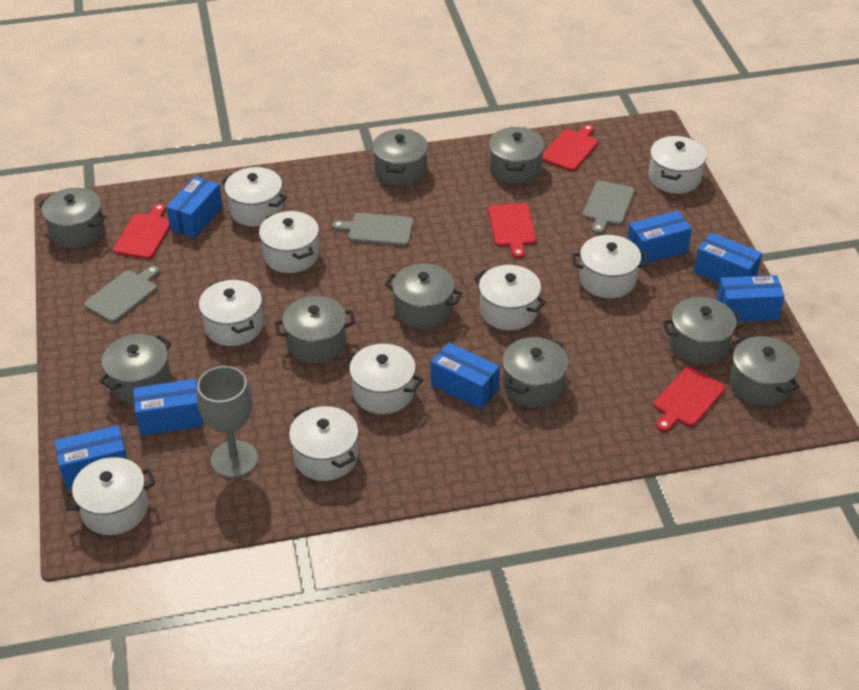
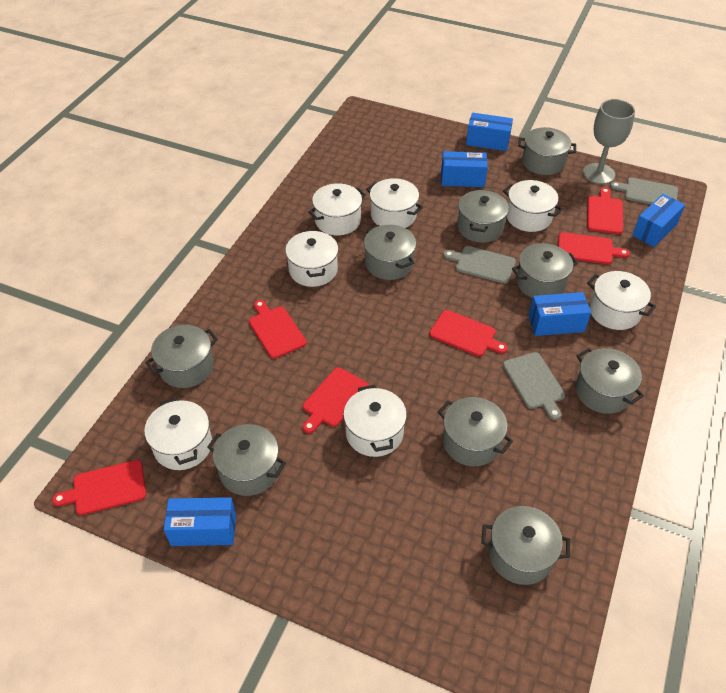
blue box: [55,425,127,489] [133,379,203,436] [166,176,223,238] [431,342,500,410] [627,211,692,264] [694,232,762,283] [716,275,785,322] = 7 -> [164,497,236,546] [441,151,488,187] [466,112,513,151] [528,292,591,336] [632,194,685,247] = 5
red cutting board: [113,204,170,259] [488,203,536,259] [542,124,598,171] [654,367,726,432] = 4 -> [52,460,146,515] [249,300,307,359] [303,367,369,433] [429,310,508,356] [558,232,630,264] [587,187,623,234] = 6
white pot: [63,457,155,535] [199,279,263,346] [221,167,287,227] [259,211,319,273] [289,406,359,481] [343,344,423,414] [474,265,546,330] [572,235,649,298] [649,136,707,194] = 9 -> [144,397,212,470] [285,230,339,287] [308,183,366,236] [343,385,407,457] [366,178,423,228] [503,180,563,232] [587,271,656,330] = 7

